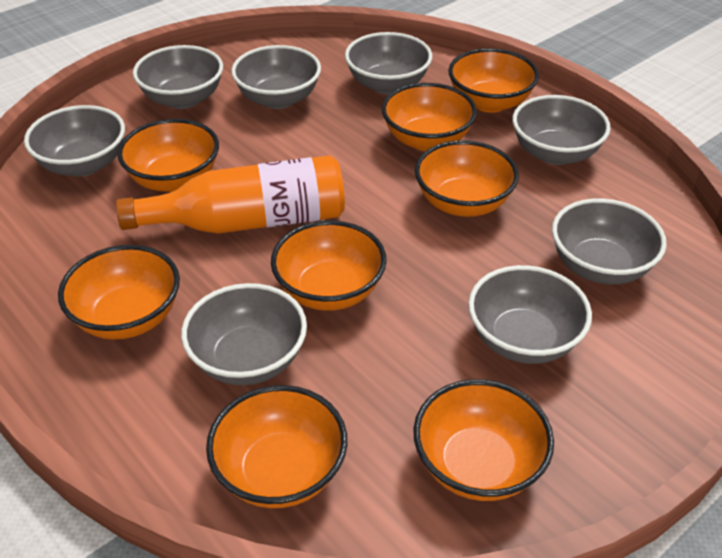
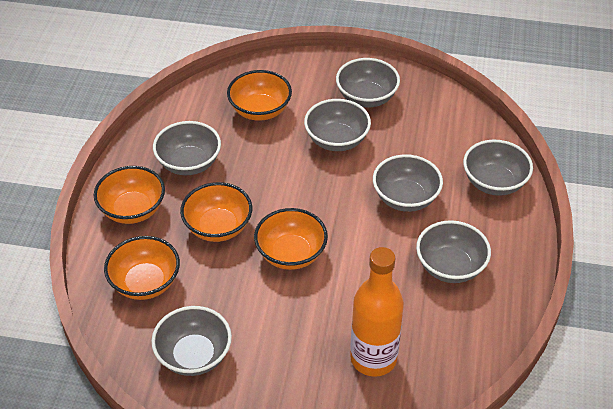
grey bowl: [24,105,125,177] [133,45,223,109] [181,283,307,385] [231,45,321,109] [345,32,432,94] [468,265,592,364] [512,95,611,165] [552,198,667,284] = 8 -> [151,306,232,376] [153,121,221,175] [304,99,371,151] [336,58,400,107] [373,154,443,212] [416,220,491,283] [463,140,533,196] = 7
orange bowl: [58,245,180,340] [117,119,219,192] [206,385,347,508] [271,220,387,311] [382,83,477,151] [413,379,554,501] [415,140,519,217] [448,48,539,113] = 8 -> [94,166,165,224] [104,236,180,300] [180,182,252,242] [227,70,292,121] [254,208,328,270] = 5

